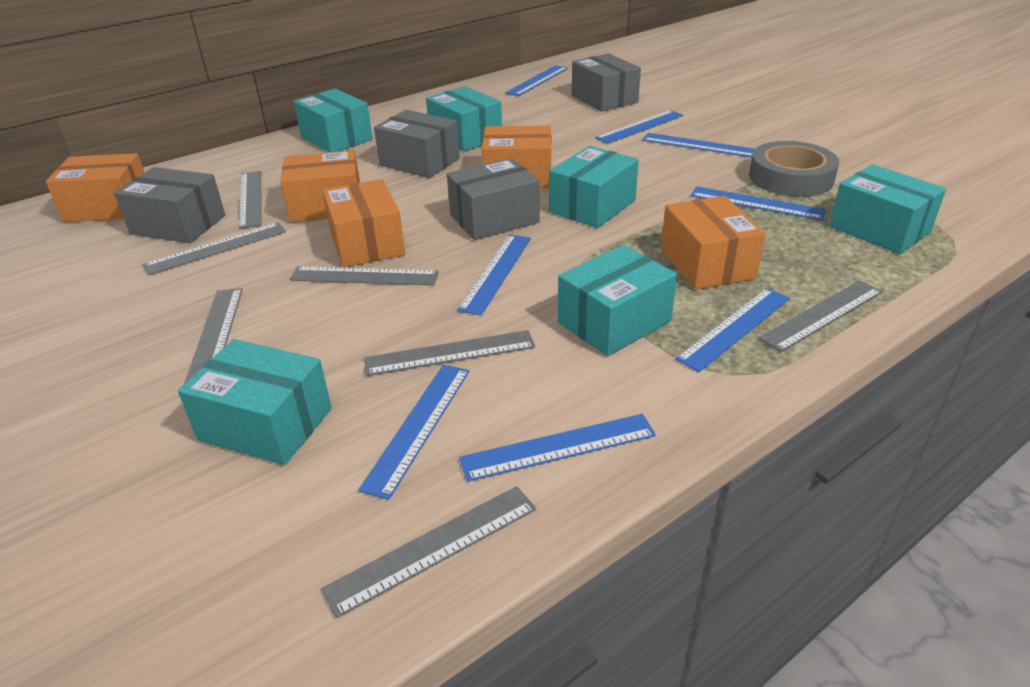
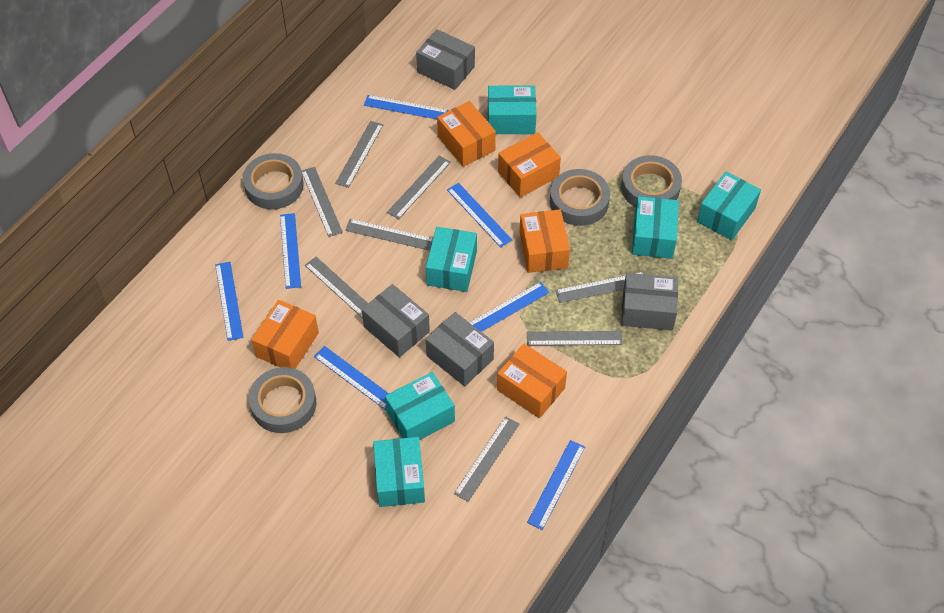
blue ruler: [358,365,470,500] [457,234,531,315] [459,414,656,482] [505,65,568,96] [595,110,683,144] [642,133,755,157] [675,288,790,372] [691,186,826,220] = 8 -> [215,262,243,341] [280,213,301,289] [314,346,389,410] [364,95,449,119] [447,183,512,248] [469,282,549,332] [527,440,585,530] = 7
grey ruler: [143,222,286,275] [184,288,243,384] [239,171,262,229] [290,266,439,285] [321,486,536,618] [364,330,535,376] [758,280,882,352] = 7 -> [302,167,343,237] [305,257,368,318] [335,121,383,188] [345,219,433,251] [387,156,451,219] [454,416,519,502] [527,331,623,346] [555,272,645,303] = 8
grey tape: [749,141,839,197] = 1 -> [243,153,304,209] [249,367,316,433] [550,169,610,226] [621,155,682,207] = 4

